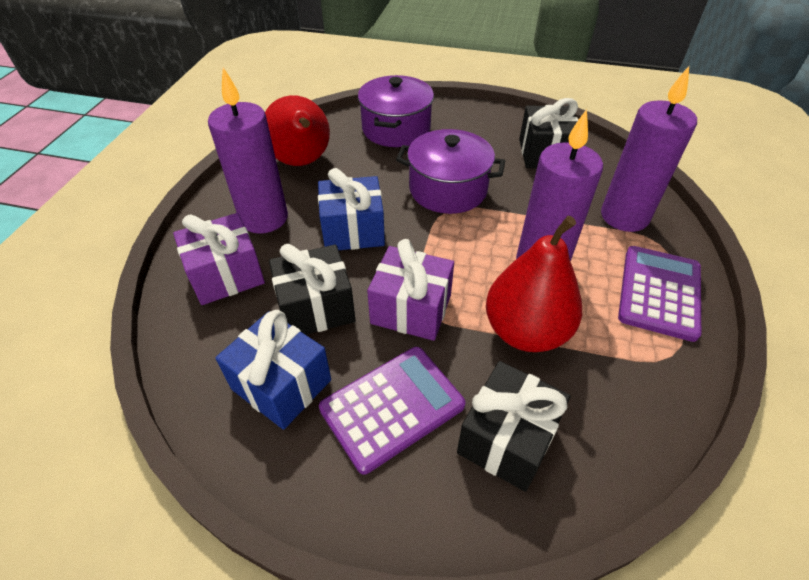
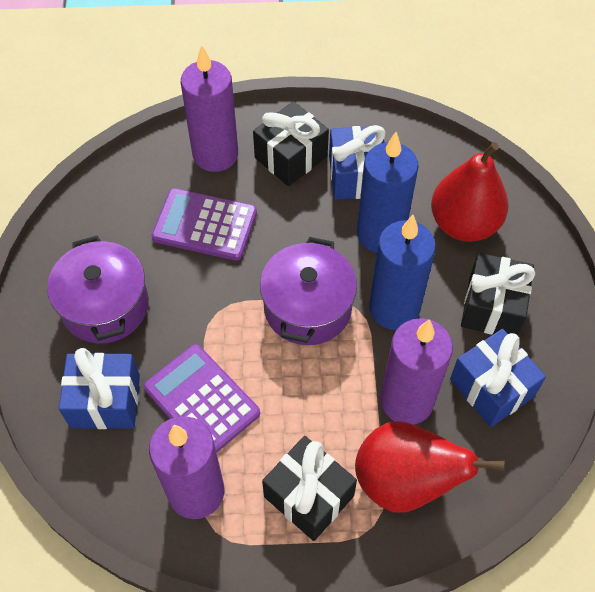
blue candle: none = 0 -> [357,132,419,253] [369,215,436,330] = 2
blue gift: [215,310,331,430] [318,168,385,250] = 2 -> [59,348,140,429] [329,125,385,200] [450,329,546,427] = 3
purple gift: [173,213,265,305] [367,239,454,341] = 2 -> none = 0

